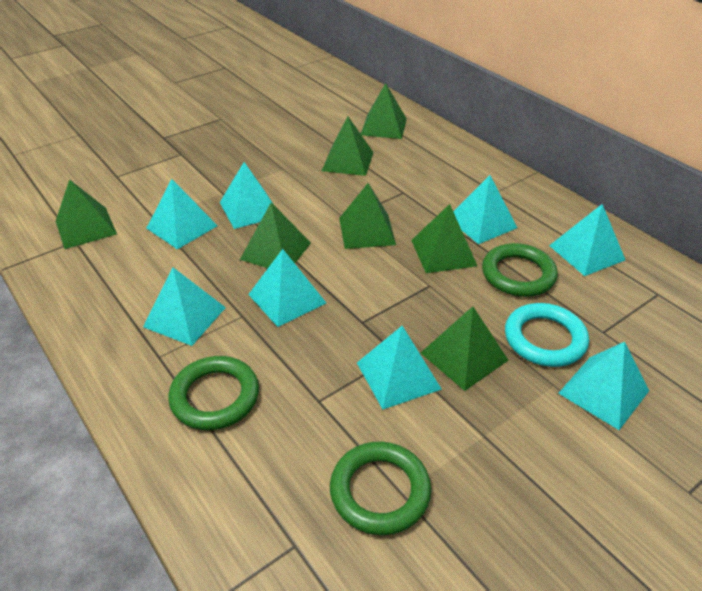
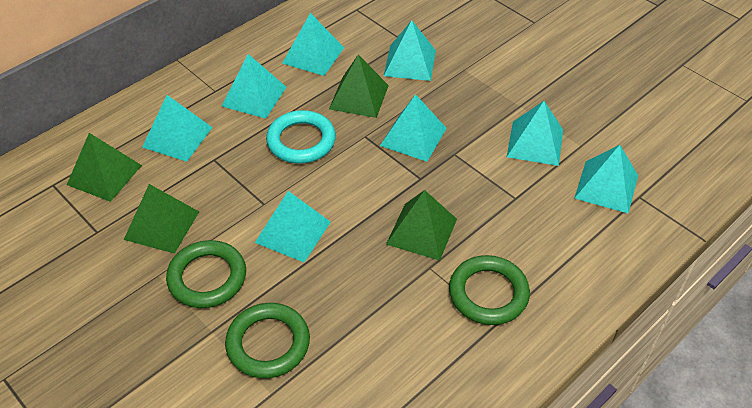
green pyramid: [56,179,117,249] [240,203,311,268] [322,116,374,176] [339,183,396,249] [361,83,407,139] [411,204,477,273] [421,306,508,391] = 7 -> [67,133,142,202] [124,184,199,254] [329,54,389,118] [386,190,457,261] = 4

